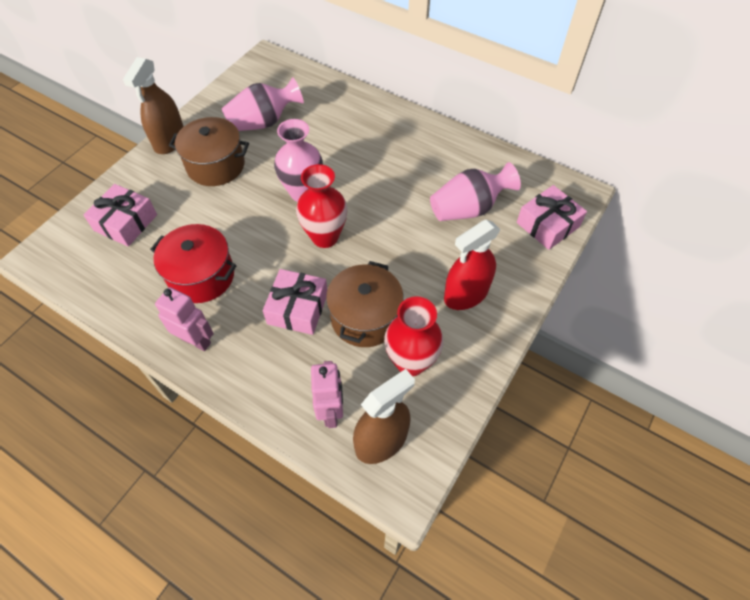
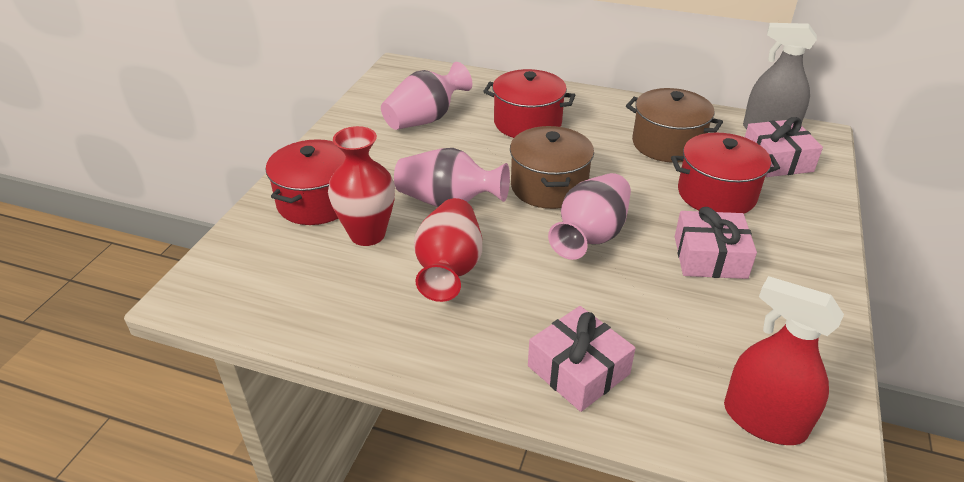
brown spray bottle: [123,57,184,154] [353,369,415,464] = 2 -> none = 0
grey spray bottle: none = 0 -> [743,23,817,129] = 1
pink robot: [155,287,214,351] [311,361,343,428] = 2 -> none = 0
red pot: [150,224,237,303] = 1 -> [266,139,346,225] [483,69,575,138] [671,132,780,214] = 3

